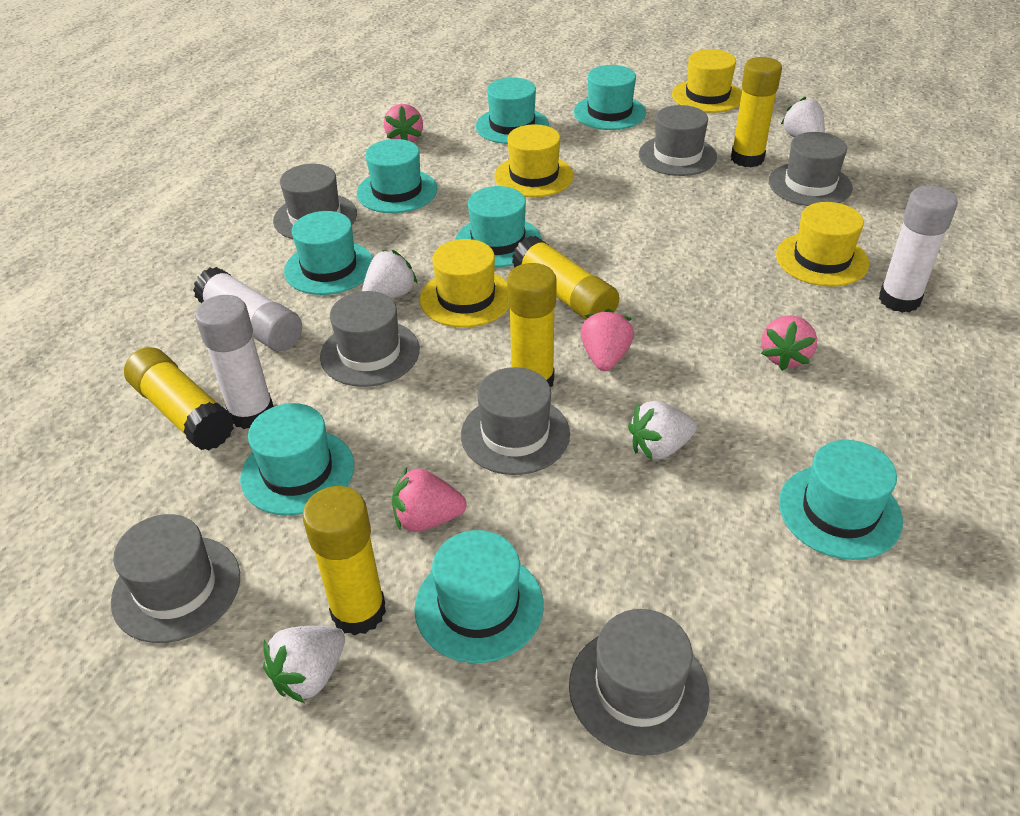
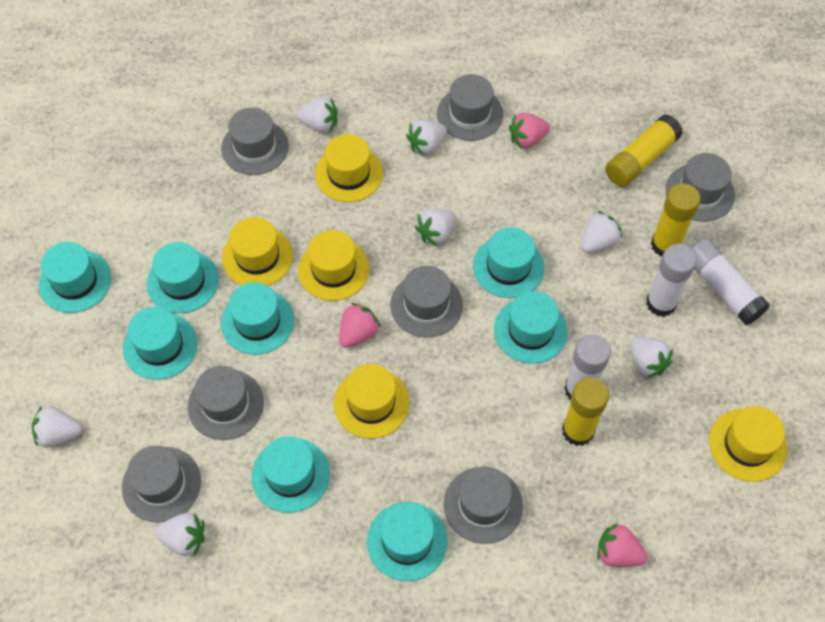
pink strawberry: [384,104,423,142] [392,468,466,532] [581,309,634,371] [761,315,817,371] = 4 -> [339,303,381,348] [509,113,550,149] [597,523,647,567] = 3
white strawberry: [263,626,345,703] [362,250,417,299] [628,401,696,460] [781,97,825,137] = 4 -> [32,406,82,447] [155,513,204,556] [297,97,338,133] [406,120,447,156] [415,208,455,246] [581,211,622,253] [630,337,673,379] = 7
yellow glue stick: [124,347,234,451] [302,486,386,636] [507,263,557,387] [512,235,619,320] [731,57,782,168] = 5 -> [562,377,609,446] [605,114,683,187] [651,183,700,256] = 3
yellow hat: [419,239,509,328] [494,124,574,197] [672,49,742,113] [776,202,869,287] = 4 -> [222,217,293,286] [298,230,370,301] [315,134,383,202] [334,364,410,439] [709,406,787,482] = 5

